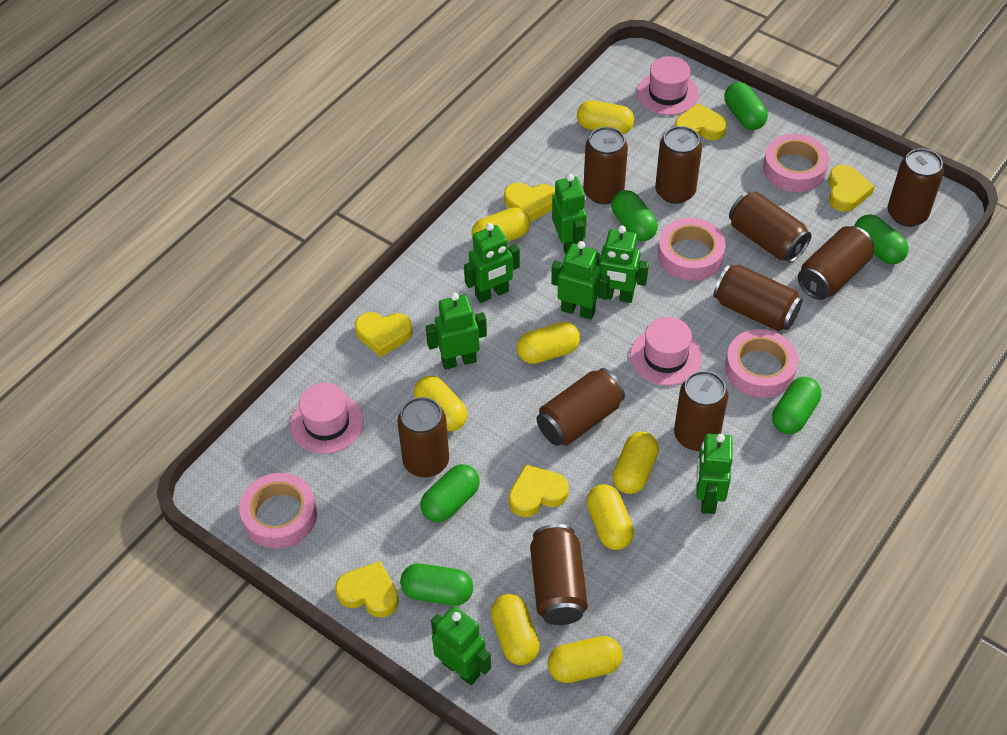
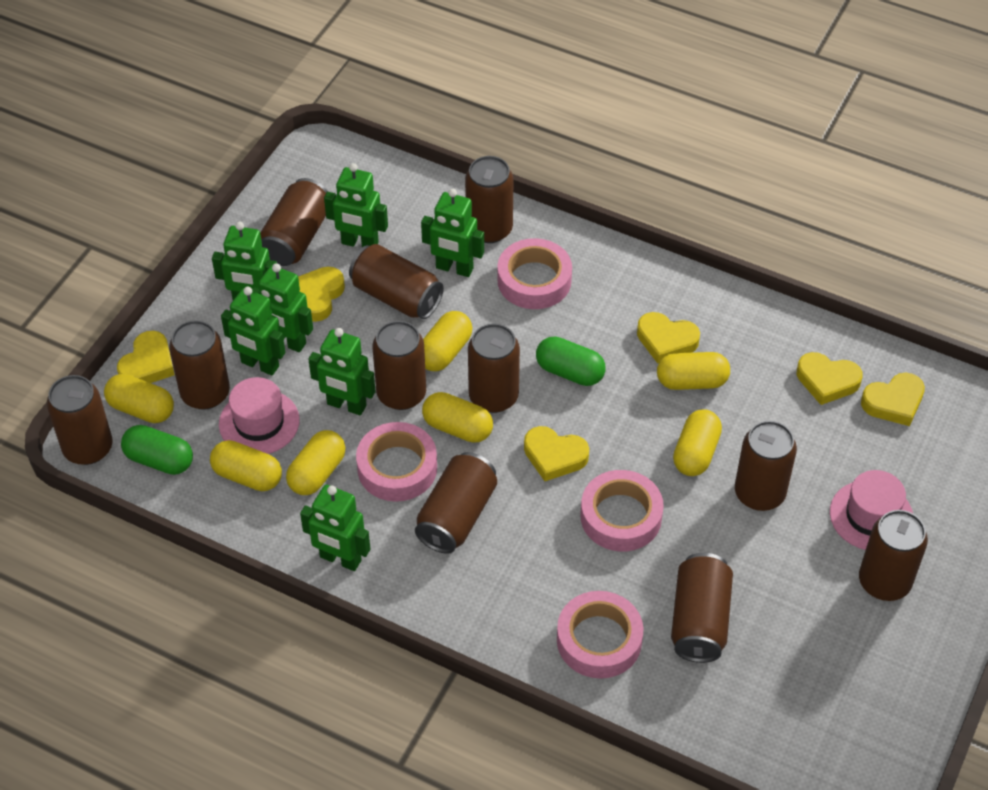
brown can: [397,397,449,477] [530,524,588,625] [537,368,625,446] [584,127,628,204] [655,126,702,204] [674,371,728,451] [713,264,803,331] [729,192,811,263] [798,226,874,300] [888,148,944,227] = 10 -> [47,375,112,465] [169,320,230,410] [260,178,328,266] [349,244,444,319] [372,321,426,410] [415,452,497,554] [465,156,513,243] [468,323,520,413] [671,553,733,663] [735,421,797,511] [859,510,928,601] = 11
green capsule: [400,563,473,605] [420,464,480,522] [611,190,658,241] [724,82,768,130] [772,377,821,434] [854,214,909,264] = 6 -> [121,425,193,475] [536,336,606,386] = 2
pink hat: [290,383,363,454] [630,317,702,386] [637,56,699,115] = 3 -> [219,377,300,454] [830,470,913,550] = 2
yellow capsule: [414,376,467,431] [472,207,530,242] [491,594,540,665] [517,322,580,364] [547,636,623,683] [577,100,634,134] [586,484,634,550] [613,432,659,494] = 8 -> [104,374,174,423] [210,440,282,491] [286,430,346,495] [422,392,493,443] [423,311,472,371] [657,352,730,390] [673,409,722,476] = 7

